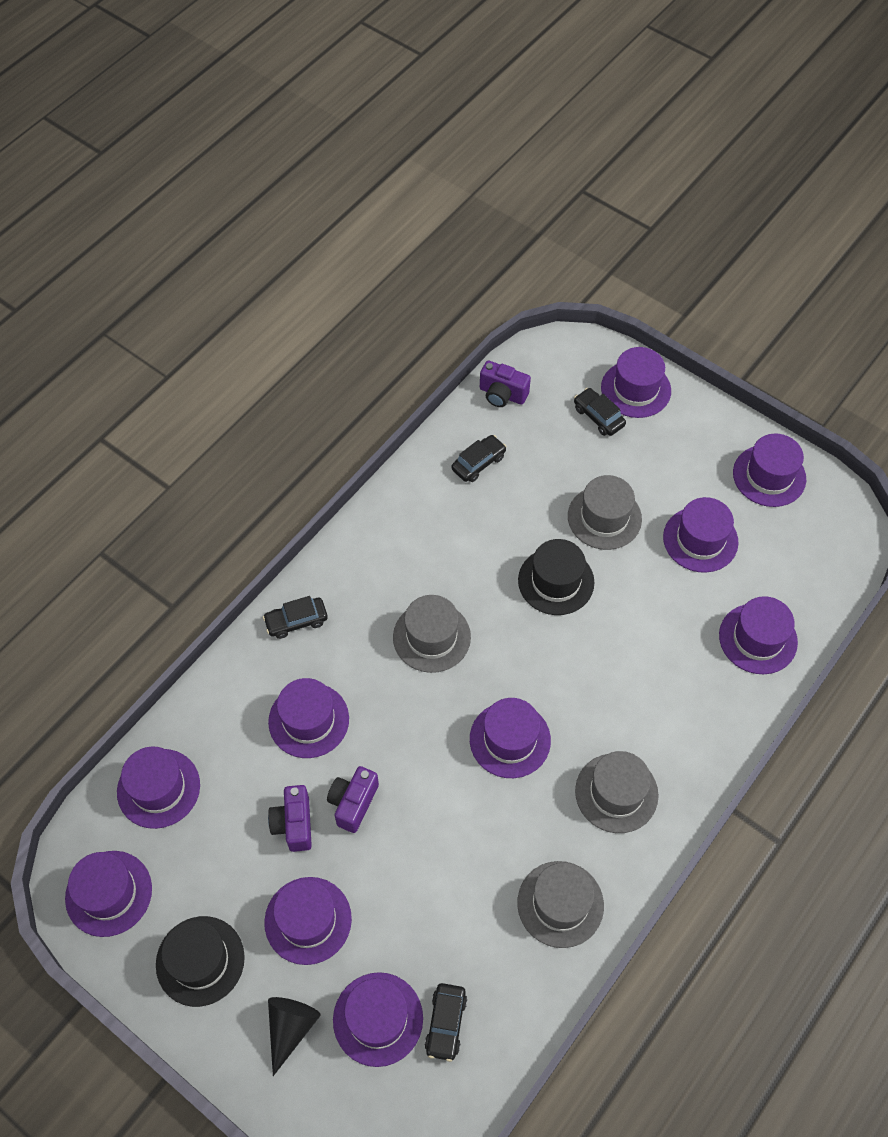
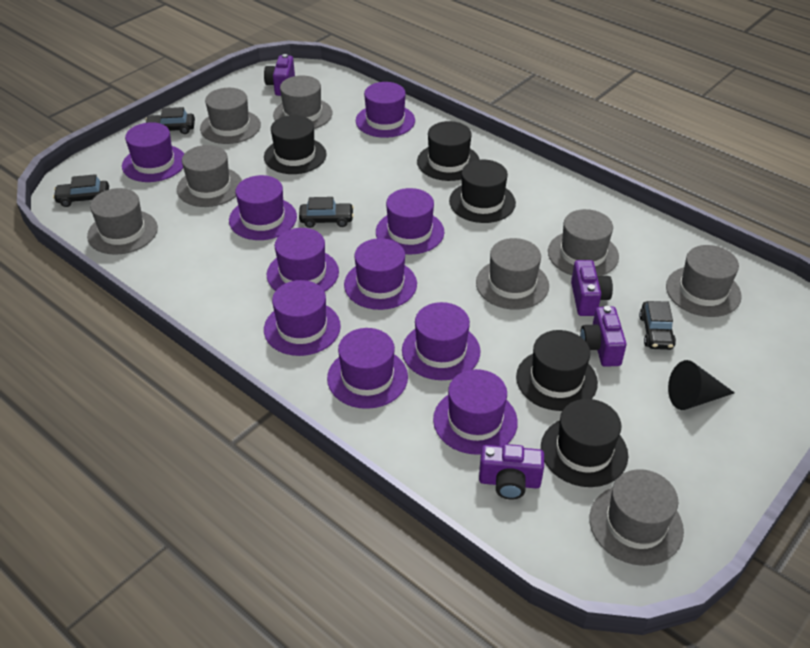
black hat: [156,916,245,1007] [518,539,594,615] = 2 -> [264,115,327,174] [417,121,480,181] [449,160,516,223] [516,330,598,411] [541,399,628,487] = 5
grey hat: [393,595,471,673] [517,861,604,948] [568,475,642,550] [575,751,659,833] = 4 -> [87,188,158,255] [177,145,242,207] [200,88,261,144] [273,75,332,129] [476,238,549,310] [548,209,619,276] [589,469,684,566] [666,245,742,317] = 8
purple camera: [268,785,312,852] [327,766,379,833] [480,360,531,407] = 3 -> [264,54,295,96] [479,444,544,499] [571,260,613,316] [580,306,627,367] = 4

